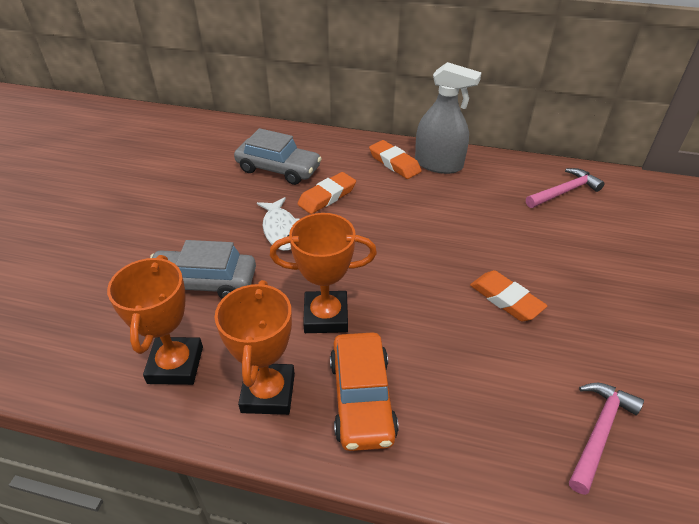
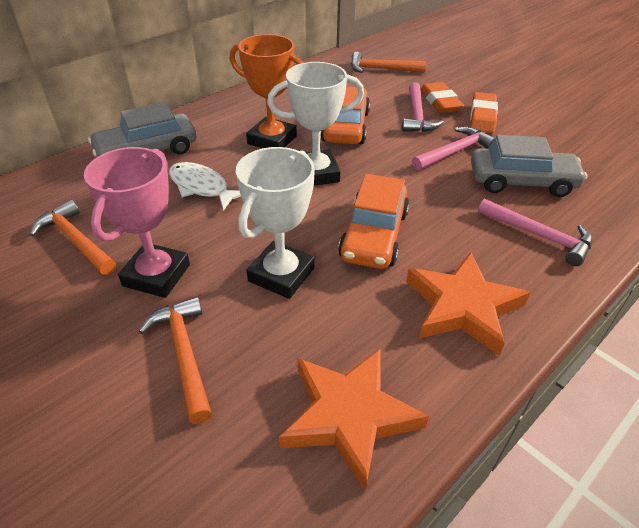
grey spray bottle: [415,62,482,174] = 1 -> none = 0
orange car: [330,332,399,451] = 1 -> [321,86,370,144] [338,174,409,269] = 2
orange eraser: [297,172,356,214] [369,140,421,179] [470,270,547,321] = 3 -> [420,82,464,113] [470,92,498,133] = 2
orange hammer: none = 0 -> [30,200,116,275] [139,296,212,424] [351,52,426,73] = 3
orange star: none = 0 -> [279,348,429,492] [406,252,530,356] = 2
orange trophy: [107,255,203,385] [215,280,295,415] [270,213,377,333] = 3 -> [230,34,303,148] = 1
pink hammer: [526,168,605,208] [569,383,644,495] = 2 -> [402,82,444,132] [412,127,496,170] [478,198,592,266] = 3
pink trophy: none = 0 -> [84,147,190,298] = 1
white trophy: none = 0 -> [236,147,315,299] [267,62,364,186] = 2

